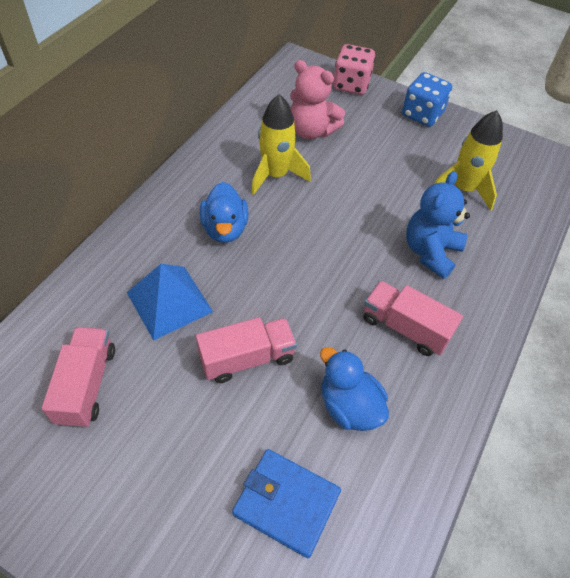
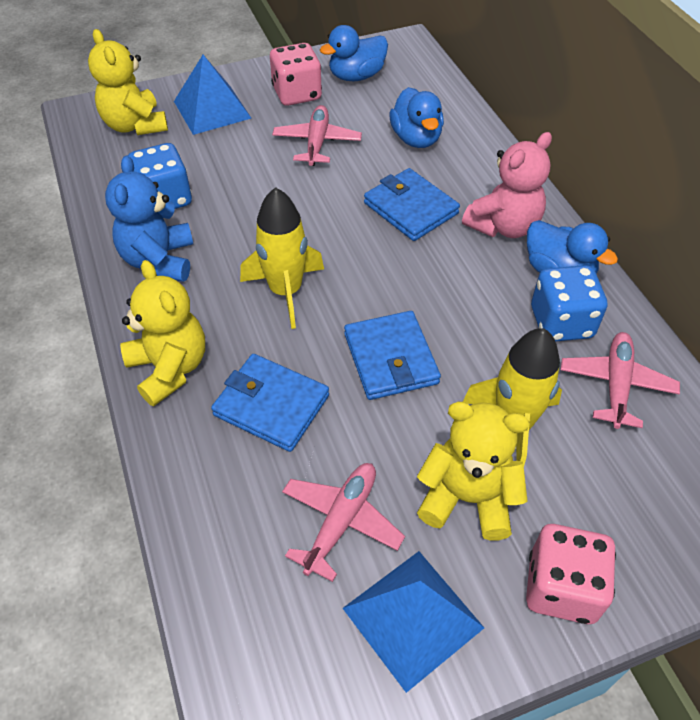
blue dice: [402,72,452,127] = 1 -> [128,143,192,209] [531,265,607,342] = 2
blue duck: [200,182,248,243] [320,347,389,431] = 2 -> [320,25,388,81] [389,87,444,148] [527,220,618,274] = 3
blue pyramid: [127,264,213,341] = 1 -> [174,55,251,135] [343,551,484,693] = 2
blue wallet: [232,449,341,558] = 1 -> [211,354,329,452] [344,311,441,400] [364,168,460,241] = 3
pink dice: [333,44,375,95] = 1 -> [270,43,322,106] [526,524,616,624] = 2
pink plane: none = 0 -> [272,105,362,166] [282,463,405,582] [561,332,680,429] = 3
pink truck: [42,327,115,428] [196,317,297,383] [364,281,463,356] = 3 -> none = 0
yellow teddy bear: none = 0 -> [88,29,168,135] [120,260,205,406] [417,402,529,541] = 3

